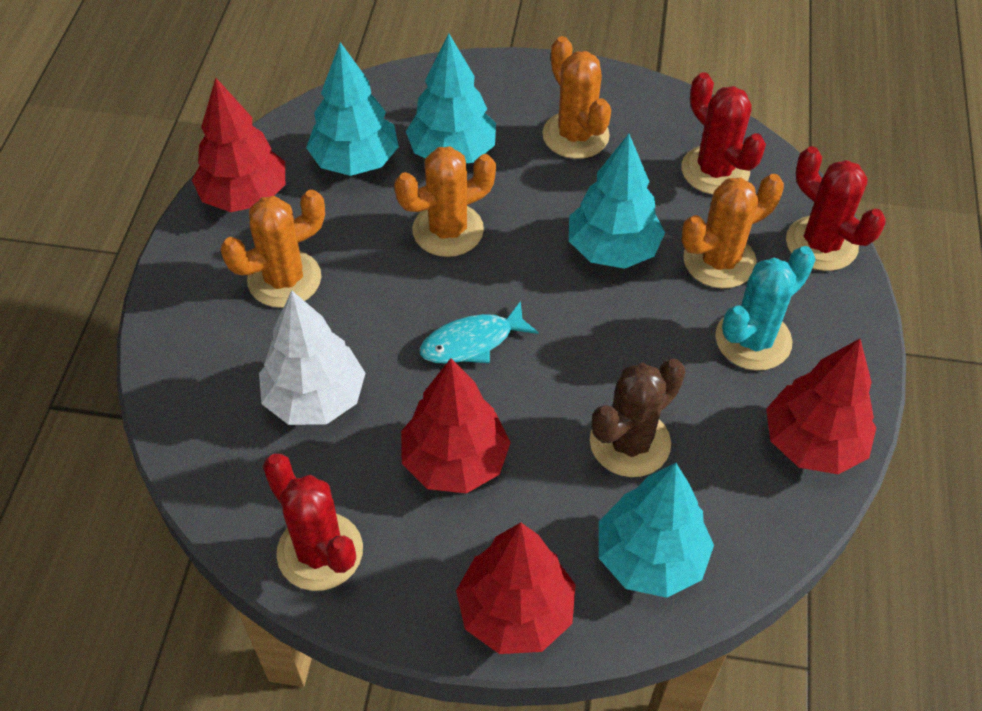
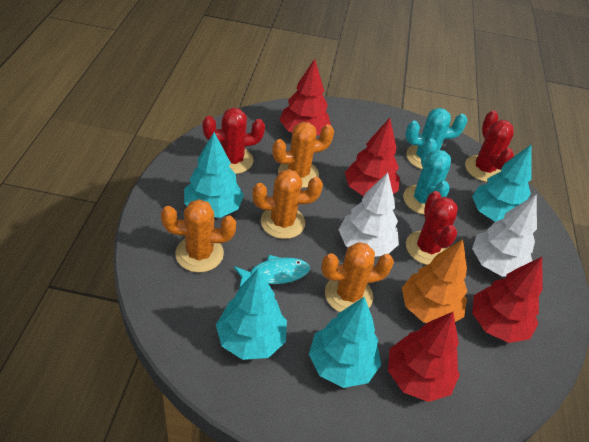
brown cactus: [590,358,686,477] = 1 -> none = 0
orange tree: none = 0 -> [402,239,467,323] = 1
turquoise cactus: [715,246,816,371] = 1 -> [403,139,451,215] [405,108,467,169] = 2
white tree: [259,291,365,425] = 1 -> [339,173,399,256] [472,194,537,277] = 2

